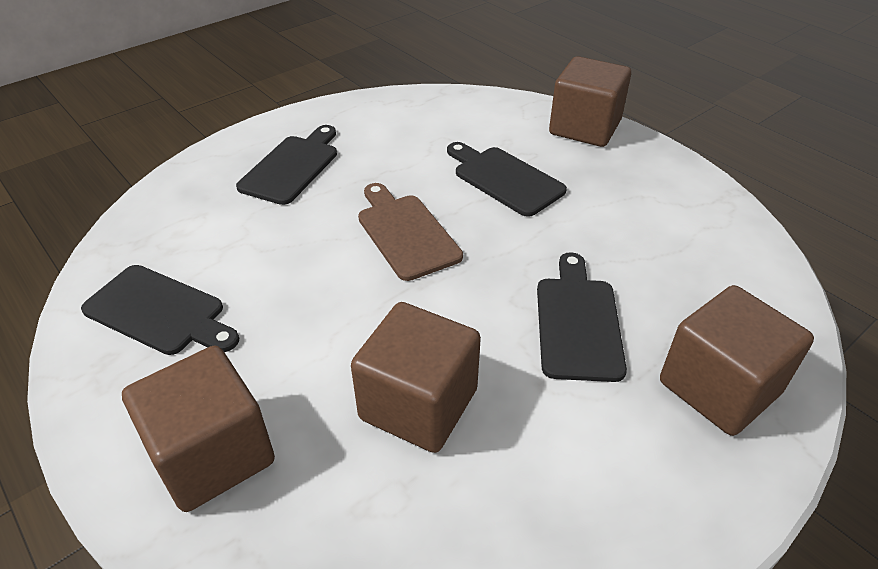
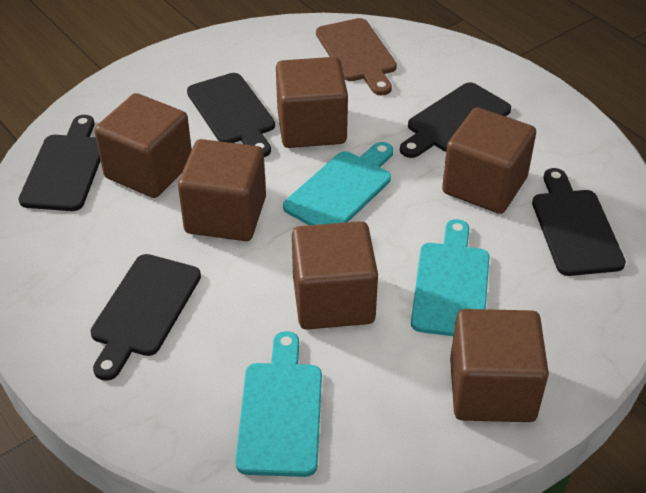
black cutting board: [81,265,239,355] [236,125,337,205] [447,142,567,217] [537,252,627,382] = 4 -> [19,115,101,211] [90,254,201,381] [187,73,275,157] [400,82,511,158] [532,168,626,276] = 5
brown cube: [122,346,275,512] [351,302,481,453] [549,56,631,147] [660,285,814,436] = 4 -> [95,93,192,198] [178,139,266,241] [276,57,348,148] [292,221,378,330] [442,107,536,214] [450,309,549,422] = 6
turquoise cutting board: none = 0 -> [236,331,322,477] [283,142,393,225] [411,219,489,336] = 3

